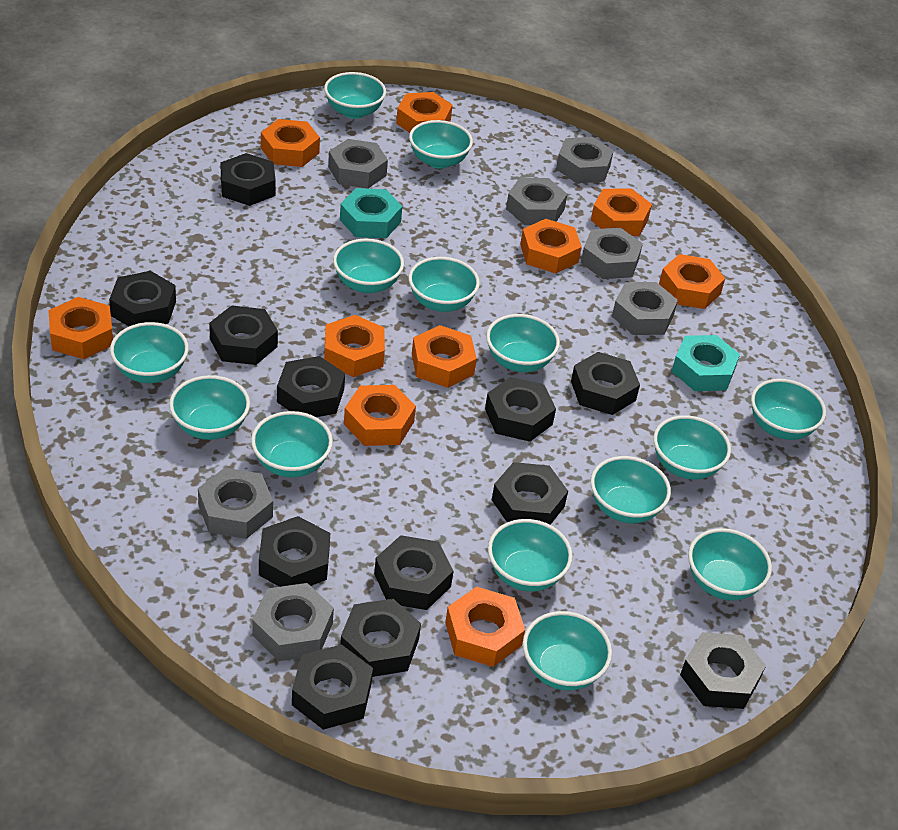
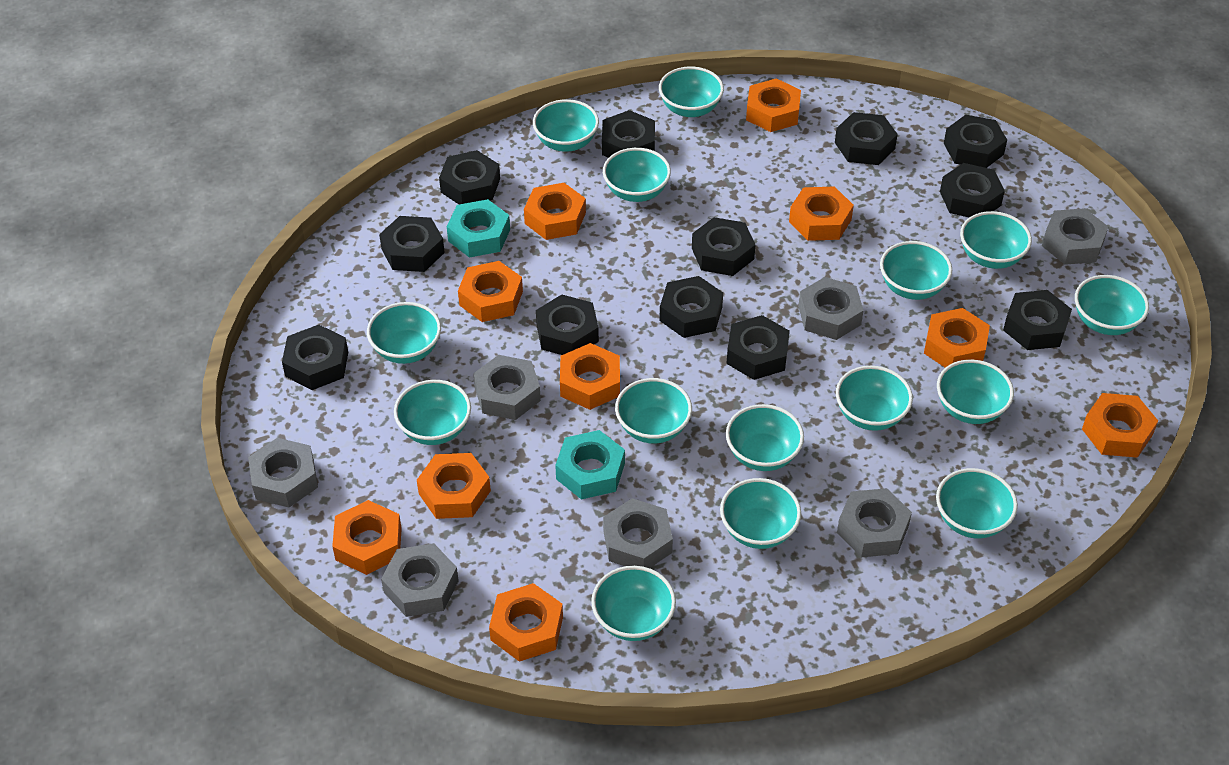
turquoise bowl: [110,322,189,383] [169,375,250,440] [251,411,333,478] [324,72,386,119] [333,239,404,293] [408,257,480,312] [409,120,473,169] [486,314,560,372] [488,519,573,592] [523,611,612,691] [590,456,671,523] [653,415,731,480] [688,528,772,601] [751,379,826,440] = 14 -> [367,302,441,364] [394,380,471,445] [533,99,599,152] [591,566,676,641] [603,148,671,202] [615,378,692,444] [659,66,724,117] [720,478,801,549] [726,404,804,471] [836,366,913,431] [880,241,952,300] [936,468,1018,538] [937,359,1014,424] [960,211,1032,269] [1075,275,1149,335] = 15

